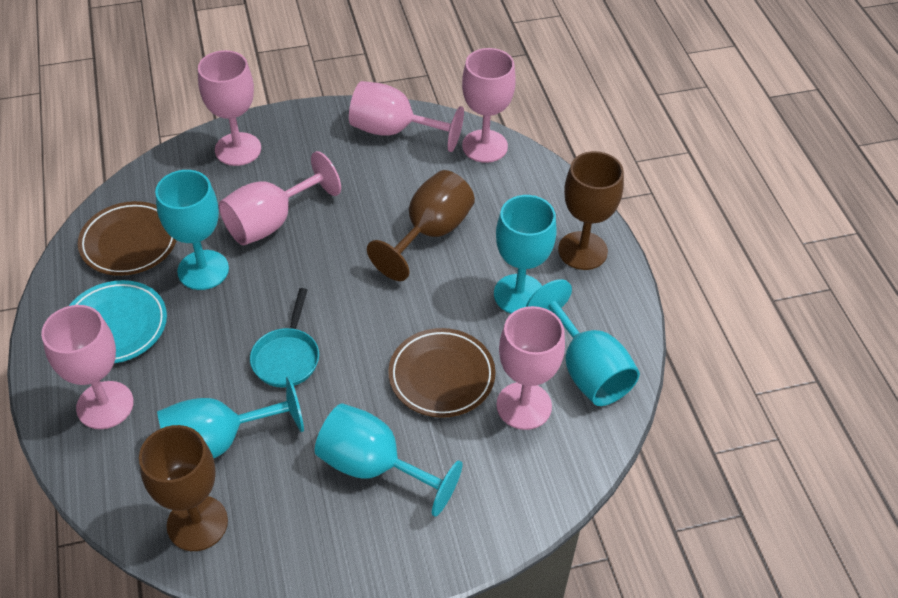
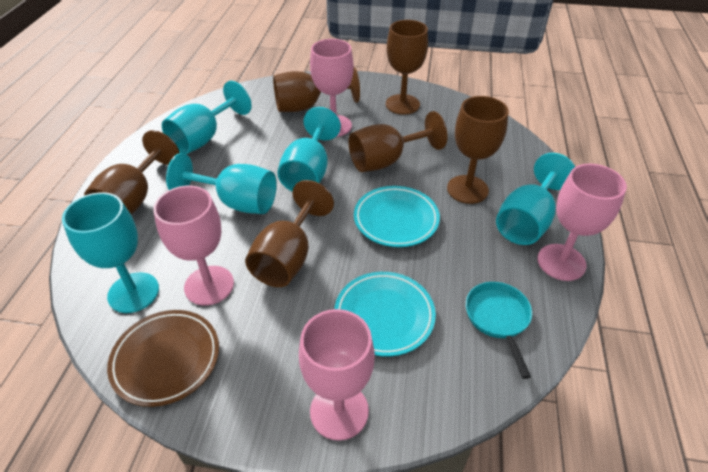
brown goblet: [139,425,228,551] [367,170,475,281] [558,151,624,270] = 3 -> [84,130,180,214] [245,180,334,287] [273,67,360,112] [348,111,448,172] [386,20,428,115] [447,96,509,204] = 6
brown plate: [78,201,177,276] [388,328,495,418] = 2 -> [107,310,219,407] = 1
pink goblet: [41,305,134,429] [198,50,261,166] [219,151,341,245] [349,81,464,152] [462,48,516,163] [496,306,565,430] = 6 -> [153,186,234,306] [299,309,375,441] [310,39,354,137] [537,163,627,281] = 4
turquoise plate: [69,280,167,363] = 1 -> [334,272,436,357] [354,186,440,247] = 2

